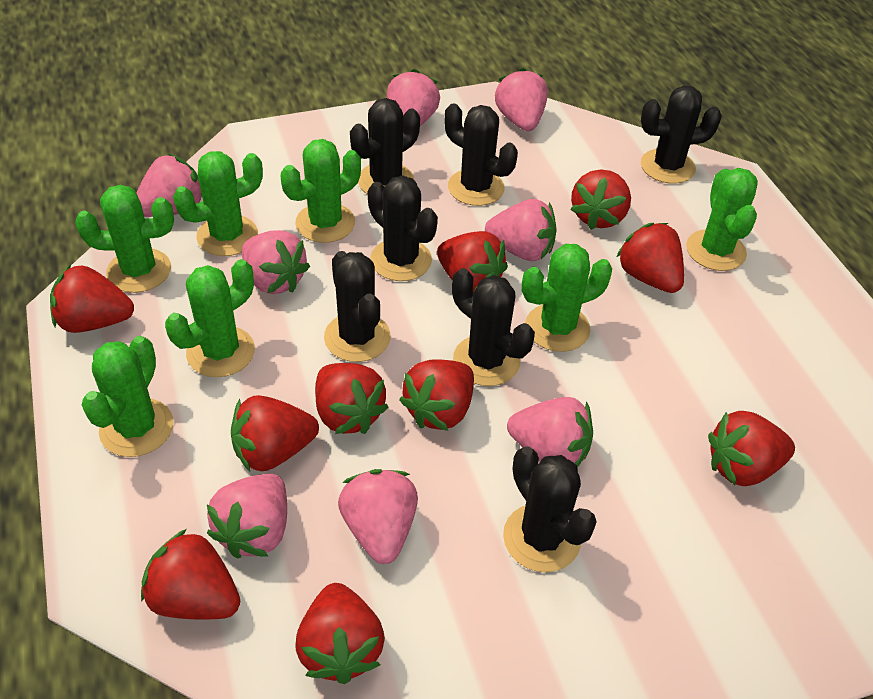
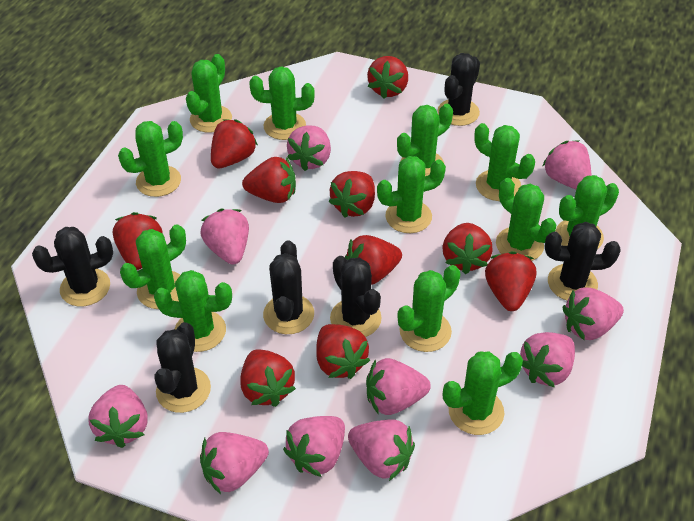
black cactus: [324,251,391,362] [350,98,420,194] [368,175,438,281] [445,103,518,206] [452,268,535,386] [503,446,597,572] [641,86,722,184] = 7 -> [32,227,113,306] [155,322,211,413] [263,241,314,334] [330,256,382,337] [438,53,480,126] [545,222,621,300] = 6
green cactus: [75,185,174,293] [82,336,173,457] [165,259,255,377] [173,151,263,256] [280,139,361,243] [522,244,612,352] [686,168,758,271] = 7 -> [118,121,183,197] [120,224,186,309] [154,270,232,352] [186,54,232,133] [249,66,314,140] [377,156,446,233] [397,104,453,176] [398,265,460,352] [443,352,523,435] [474,123,535,201] [496,178,556,261] [556,175,619,248] = 12
pink strawberry: [136,154,202,217] [207,474,287,559] [242,230,310,294] [338,469,418,564] [387,69,440,126] [485,199,557,261] [495,68,548,131] [507,397,593,467] = 8 -> [88,385,147,448] [200,209,249,265] [200,432,269,494] [283,416,345,477] [287,126,331,171] [348,419,415,481] [366,358,431,415] [520,332,575,388] [543,141,592,189] [563,287,624,341] = 10

